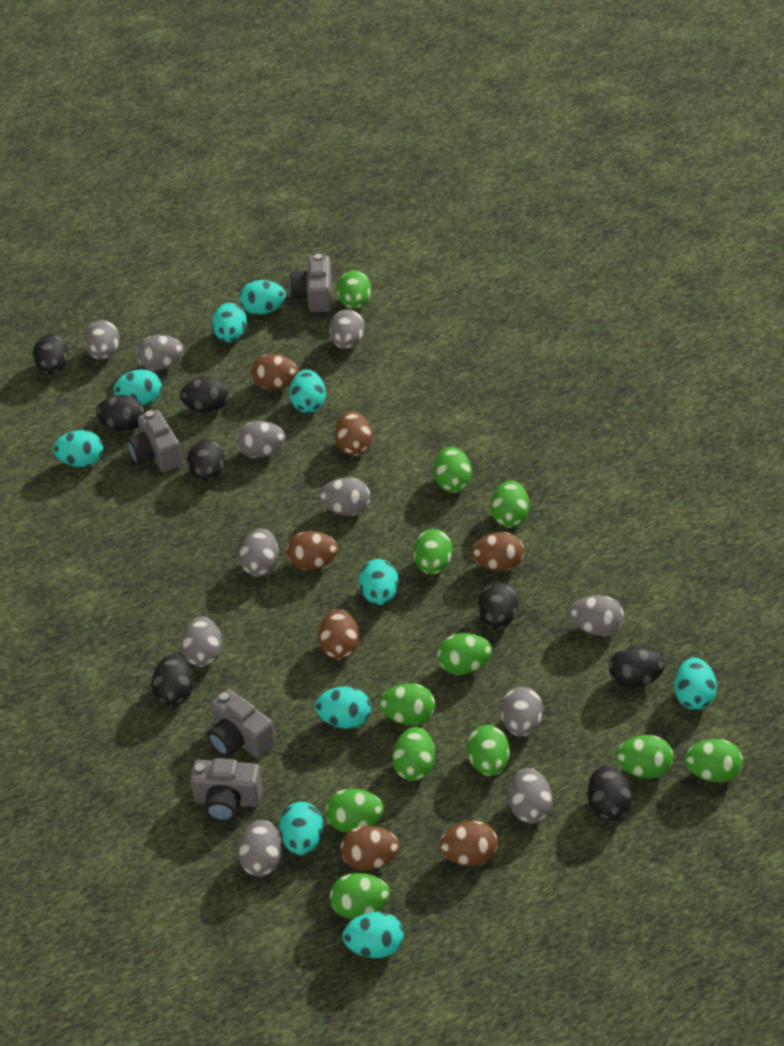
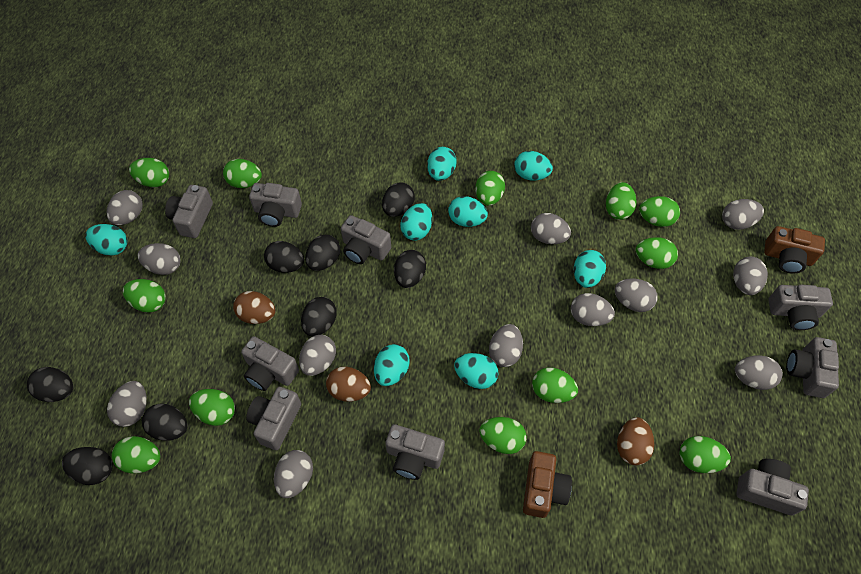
brown camera: none = 0 -> [523,451,572,518] [764,226,825,274] = 2
brown egg: [251,354,298,390] [286,531,338,570] [319,609,359,660] [335,411,372,456] [341,826,400,871] [439,821,498,866] [472,532,524,571] = 7 -> [233,291,275,324] [326,367,371,402] [617,417,654,465] = 3
grey camera: [127,410,183,473] [190,758,263,822] [207,689,275,758] [290,254,332,312] = 4 -> [165,185,213,238] [241,336,299,391] [246,387,301,450] [249,183,302,227] [341,215,391,264] [385,424,445,480] [736,459,809,515] [768,285,833,330] [786,337,839,398] = 9
grey egg: [84,320,120,360] [136,335,184,371] [181,617,222,667] [236,421,285,458] [238,820,282,876] [239,529,279,577] [319,477,370,516] [329,309,365,349] [501,687,543,737] [509,768,553,823] [570,595,624,636] = 11 -> [107,190,143,225] [107,381,147,427] [138,243,180,275] [274,450,313,498] [299,335,336,376] [489,324,523,367] [531,213,571,244] [571,293,615,326] [615,278,658,312] [722,199,764,230] [733,257,768,295] [735,355,783,390] = 12
turquoise egg: [53,430,103,467] [113,369,162,405] [212,303,247,342] [240,280,286,315] [279,802,323,855] [289,370,326,413] [315,686,371,729] [342,912,404,958] [359,559,398,605] [674,657,717,710] = 10 -> [85,224,127,256] [374,344,410,386] [400,203,432,241] [427,147,457,181] [448,196,488,227] [454,353,498,389] [514,151,553,181] [574,250,606,288] = 8

